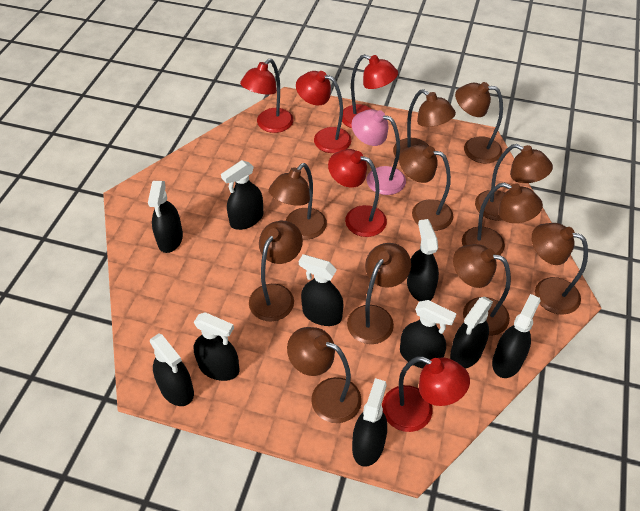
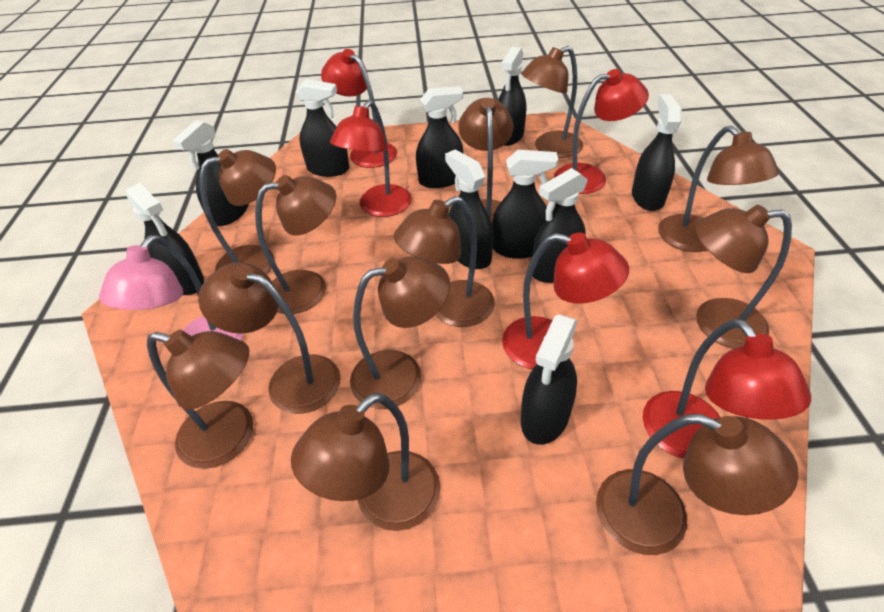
brown lamp: [249,221,303,321] [269,163,327,239] [287,327,362,423] [347,243,411,344] [393,89,456,157] [399,145,453,231] [453,244,511,336] [455,82,503,164] [462,183,543,255] [475,144,553,221] [532,223,588,315] = 11 -> [147,330,254,469] [198,262,341,414] [200,149,276,274] [255,175,337,314] [291,393,440,531] [350,256,450,409] [394,196,495,327] [458,98,513,223] [521,46,583,158] [596,414,799,555] [658,126,779,252] [695,205,792,349] = 12

